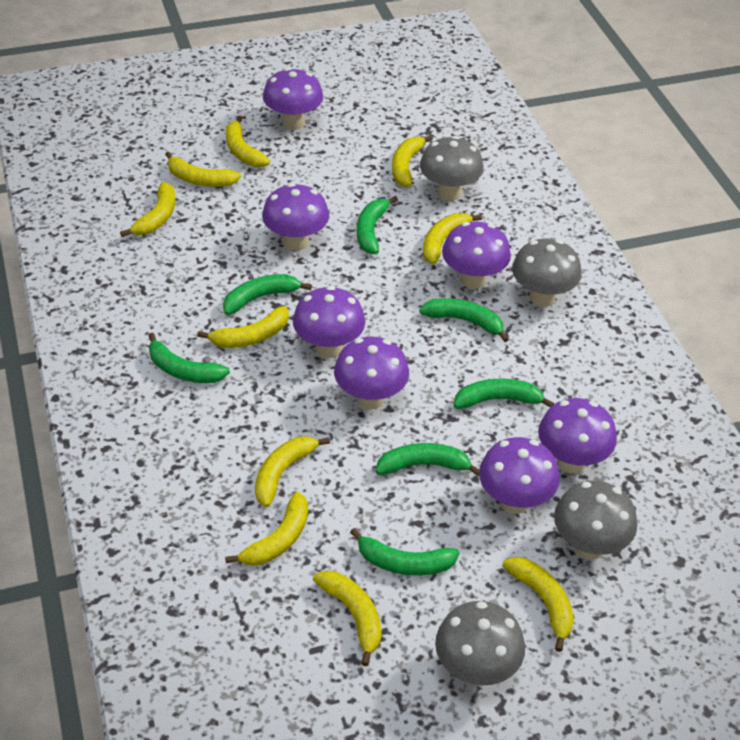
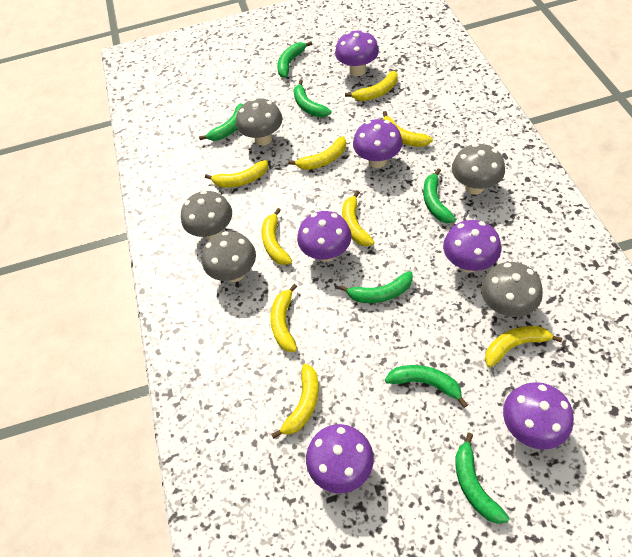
grey mushroom: [420,136,484,201] [435,601,525,686] [512,239,582,307] [554,481,637,559] = 4 -> [181,191,232,240] [202,231,256,282] [236,98,283,146] [452,143,505,195] [481,262,543,317] = 5
purple mushroom: [262,183,329,251] [263,68,323,130] [293,286,365,358] [334,337,409,410] [442,221,511,289] [479,437,560,514] [538,398,617,473] = 7 -> [297,211,351,262] [306,424,374,493] [335,30,379,76] [353,119,402,168] [443,220,501,272] [503,382,574,449] = 6
yellow banana: [120,182,176,237] [165,151,241,187] [197,306,289,348] [225,492,308,566] [226,116,270,167] [255,436,330,507] [313,571,381,666] [392,135,433,187] [423,213,482,264] [502,557,574,652] = 10 -> [205,160,268,187] [262,208,292,265] [270,284,298,352] [271,364,319,439] [288,136,346,170] [342,190,374,246] [345,71,397,101] [383,111,433,147] [485,326,562,367] = 9

